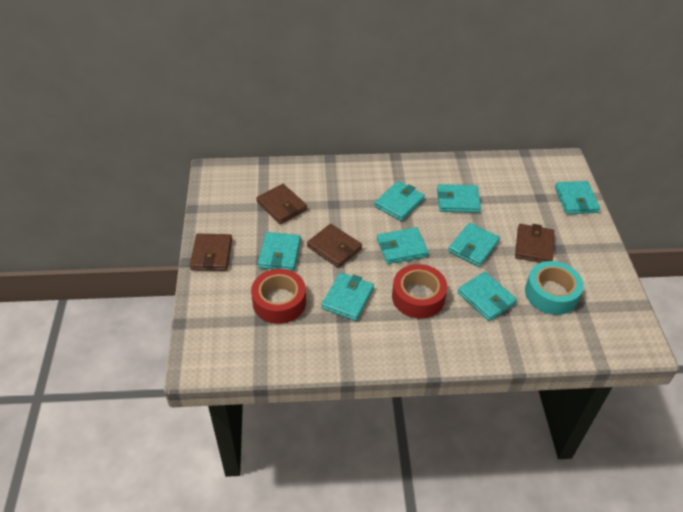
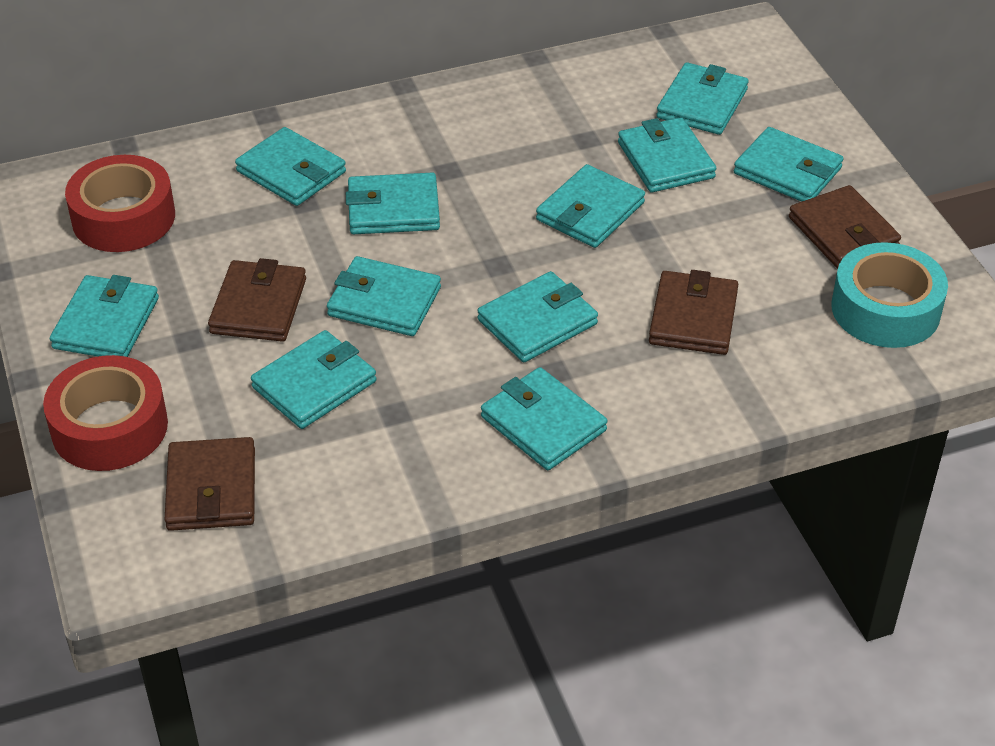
turquoise wallet: [258,232,301,271] [322,273,374,321] [374,181,425,221] [377,227,429,264] [437,184,481,213] [448,223,500,267] [458,272,517,321] [555,181,600,214] = 8 -> [50,275,159,357] [235,127,346,206] [251,330,376,429] [327,256,441,336] [346,173,440,234] [477,271,598,362] [481,367,607,470] [536,164,645,248] [618,117,716,193] [656,62,749,135] [734,127,844,202] = 11

